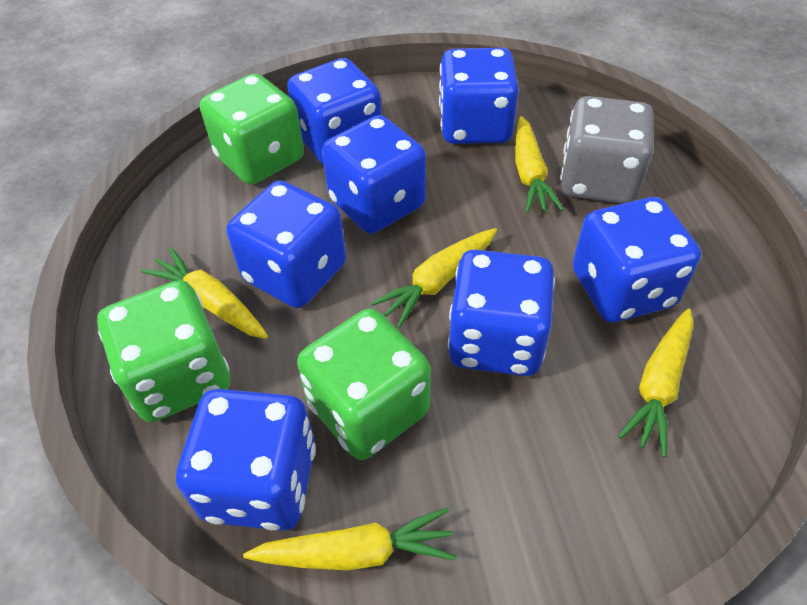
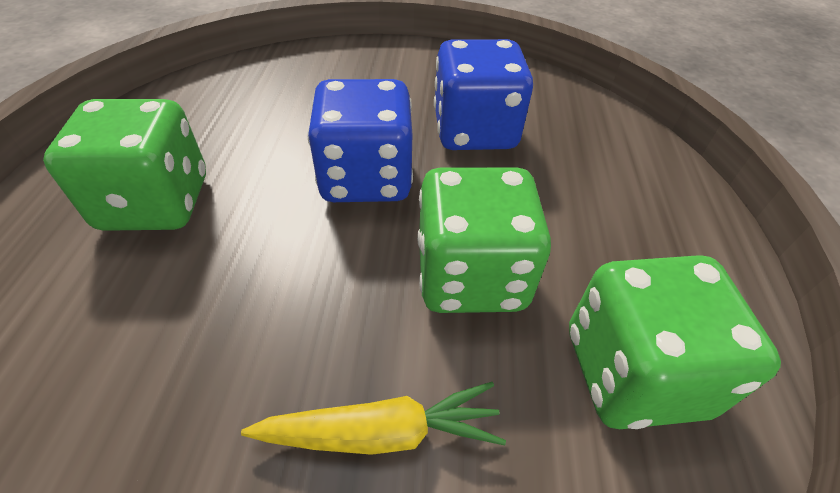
blue dice: [176,389,316,531] [227,181,346,308] [287,58,382,165] [322,115,426,234] [439,48,519,144] [448,250,555,376] [573,197,701,322] = 7 -> [307,79,413,202] [434,39,533,150] = 2
grey dice: [560,96,654,204] = 1 -> none = 0
yellow carrot: [141,247,268,339] [243,508,456,570] [371,228,497,328] [515,116,564,213] [618,308,693,457] = 5 -> [241,382,506,455] = 1

